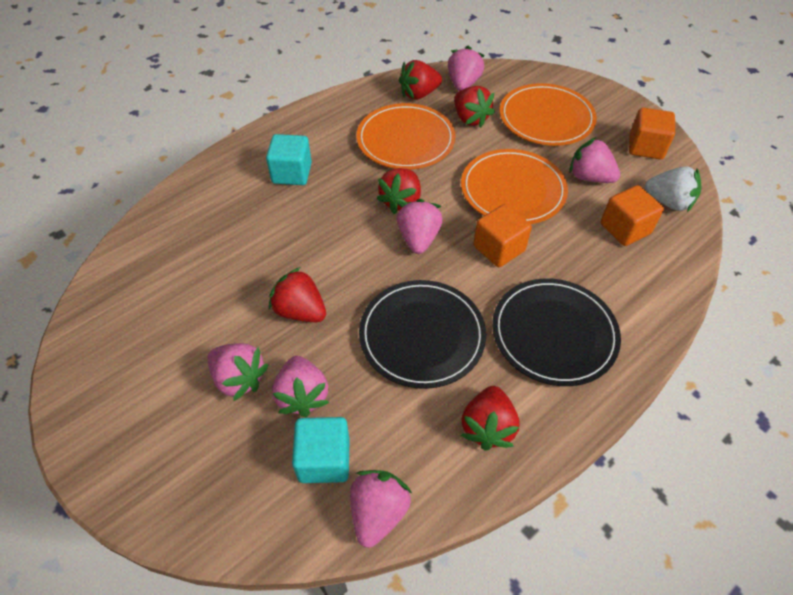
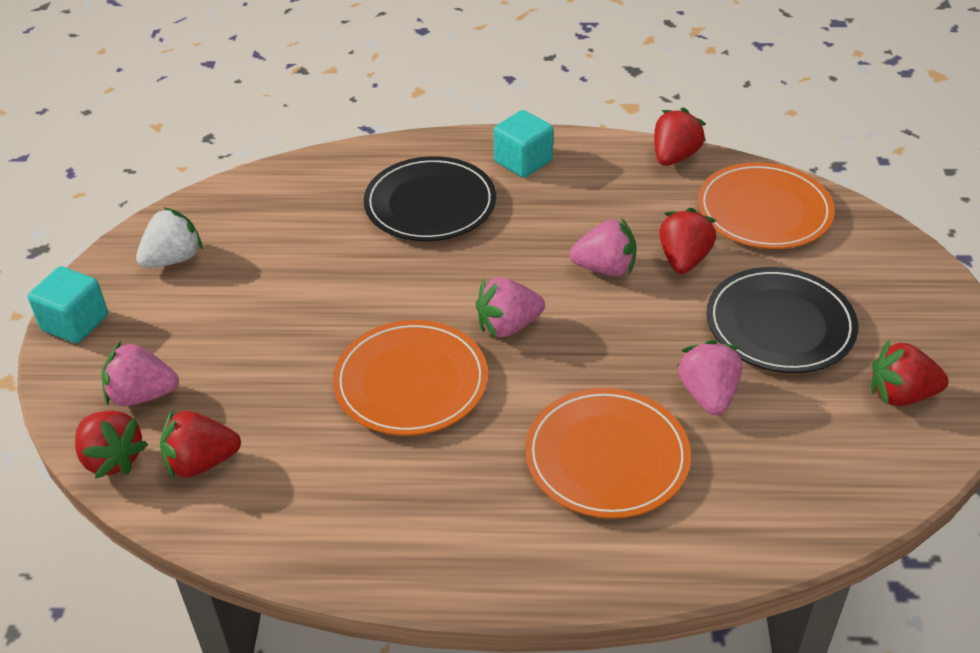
orange cube: [473,204,532,267] [601,185,664,246] [629,108,675,159] = 3 -> none = 0
pink strawberry: [208,343,269,401] [272,356,329,417] [350,470,412,548] [397,199,443,254] [448,46,485,91] [569,137,620,183] = 6 -> [102,341,179,406] [476,277,545,339] [569,218,637,276] [678,340,742,415] = 4

